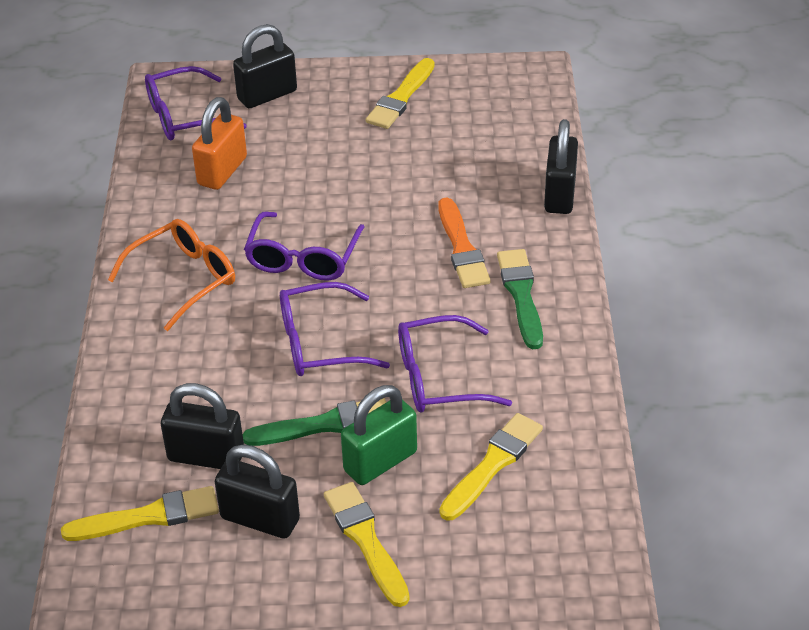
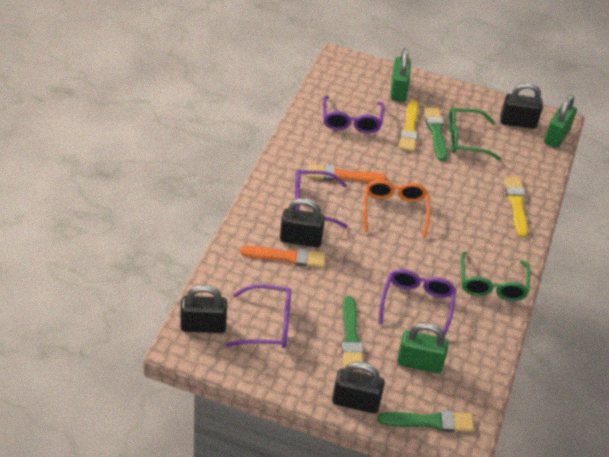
green brush: [243,398,386,446] [497,249,543,349] = 2 -> [341,296,363,370] [378,410,474,432] [424,108,447,161] = 3
green glasses: none = 0 -> [448,107,501,160] [461,252,530,301] = 2
green padlock: [341,385,417,485] = 1 -> [390,48,411,102] [397,322,449,374] [544,95,577,148] = 3
orange brush: [438,198,491,288] = 1 -> [240,246,326,268] [308,164,387,182] = 2
orange padlock: [192,97,247,190] = 1 -> none = 0
yellow brush: [61,486,219,541] [324,482,410,607] [366,58,434,129] [439,413,543,521] = 4 -> [398,100,418,152] [504,177,528,237] = 2

